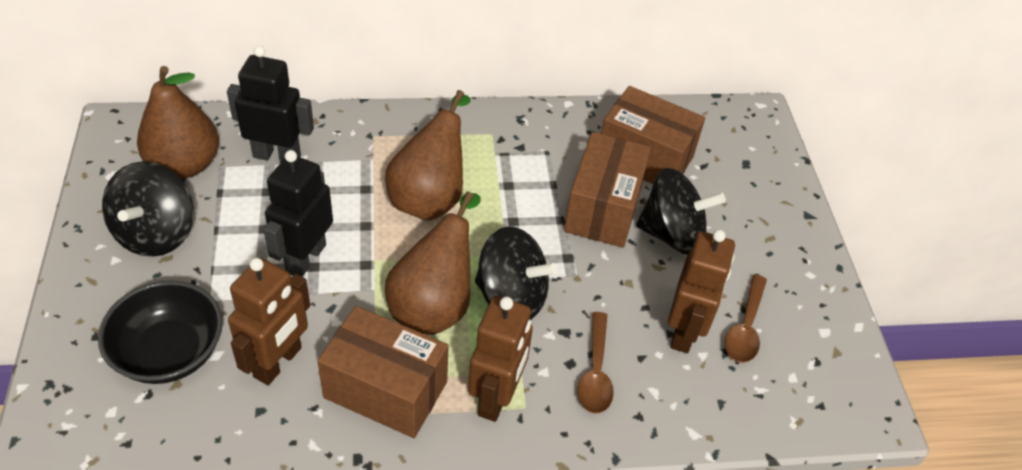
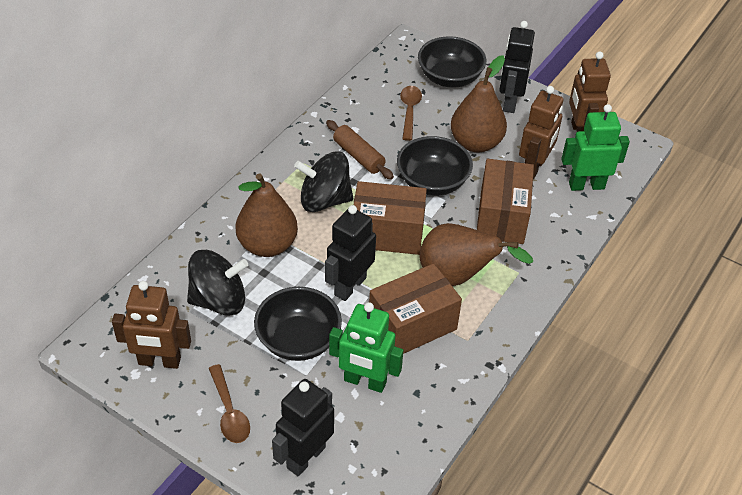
black bowl: [98,281,223,384] = 1 -> [254,287,342,361] [397,136,473,196] [418,36,486,88] = 3
black robot: [227,46,314,163] [264,150,333,277] = 2 -> [272,379,334,476] [325,205,376,301] [499,21,535,113] = 3
black spinning top: [102,161,194,257] [475,226,558,320] [636,168,726,255] = 3 -> [187,250,248,316] [294,151,353,212] = 2
brown rolling pin: none = 0 -> [326,120,394,180] = 1
green robot: none = 0 -> [329,302,403,393] [561,104,630,191] = 2

